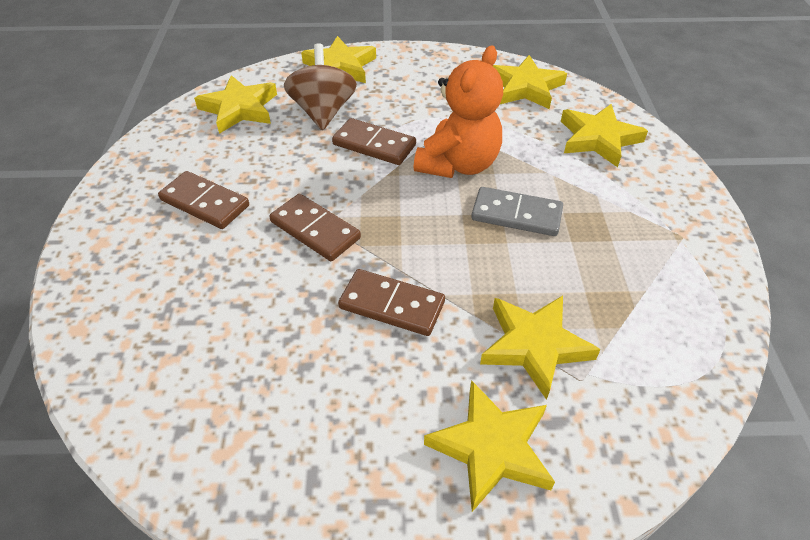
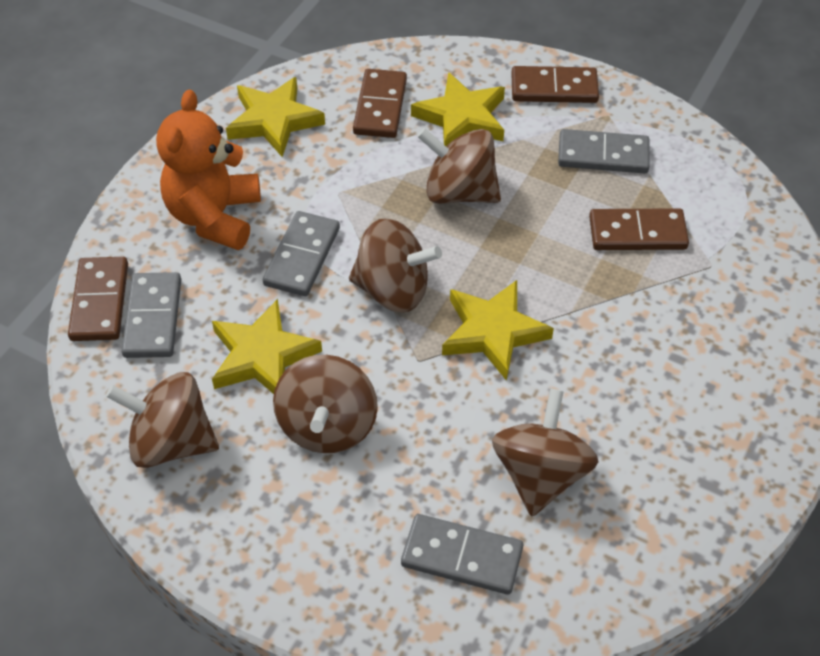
brown spinning top: [284,43,357,130] = 1 -> [106,372,219,468] [273,355,378,453] [349,218,442,313] [417,128,501,204] [492,389,599,516] = 5
grey domino: [471,187,563,236] = 1 -> [121,272,181,358] [263,211,340,296] [401,514,523,595] [558,129,650,173] = 4
yellow star: [194,75,277,134] [301,36,376,83] [424,380,555,512] [480,296,601,400] [493,55,567,109] [561,104,648,167] = 6 -> [212,299,322,394] [226,77,325,157] [411,72,505,146] [442,280,554,381] = 4

